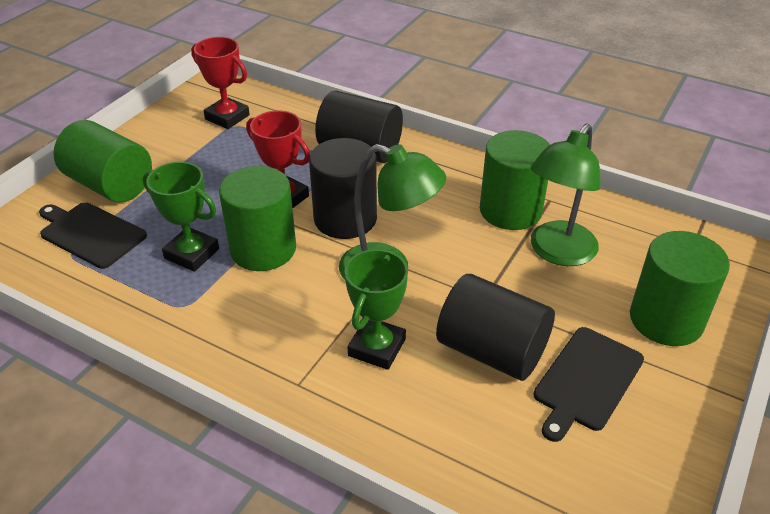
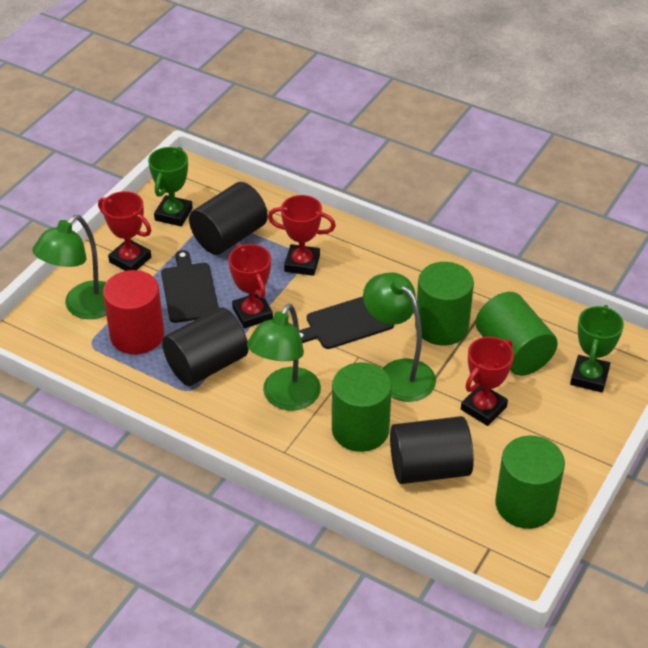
green lamp: [339,144,446,280] [531,124,601,266] = 2 -> [32,215,106,319] [247,304,321,411] [363,272,436,402] = 3
red cylinder: none = 0 -> [103,270,164,355] = 1
red trophy: [191,37,250,129] [246,110,310,209] = 2 -> [98,191,151,271] [228,244,273,328] [268,195,336,276] [461,337,514,426] = 4

